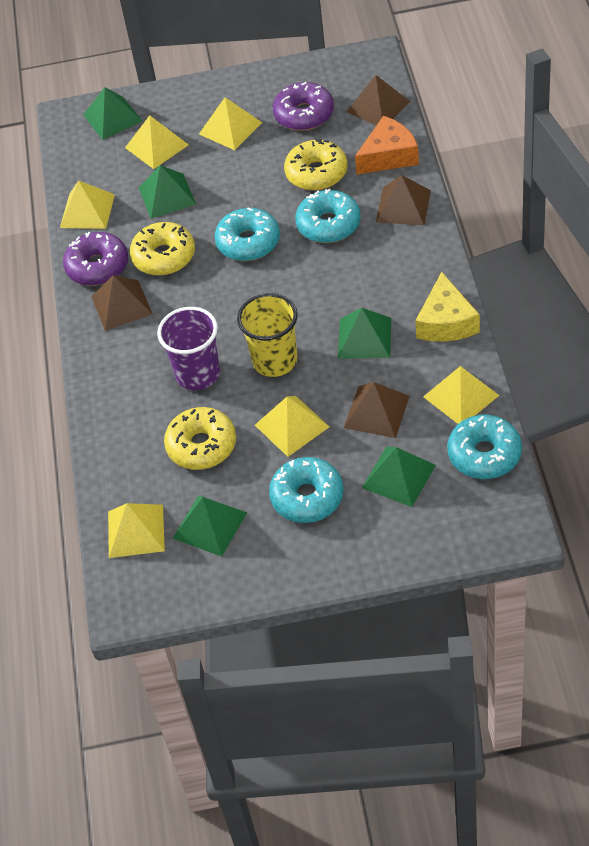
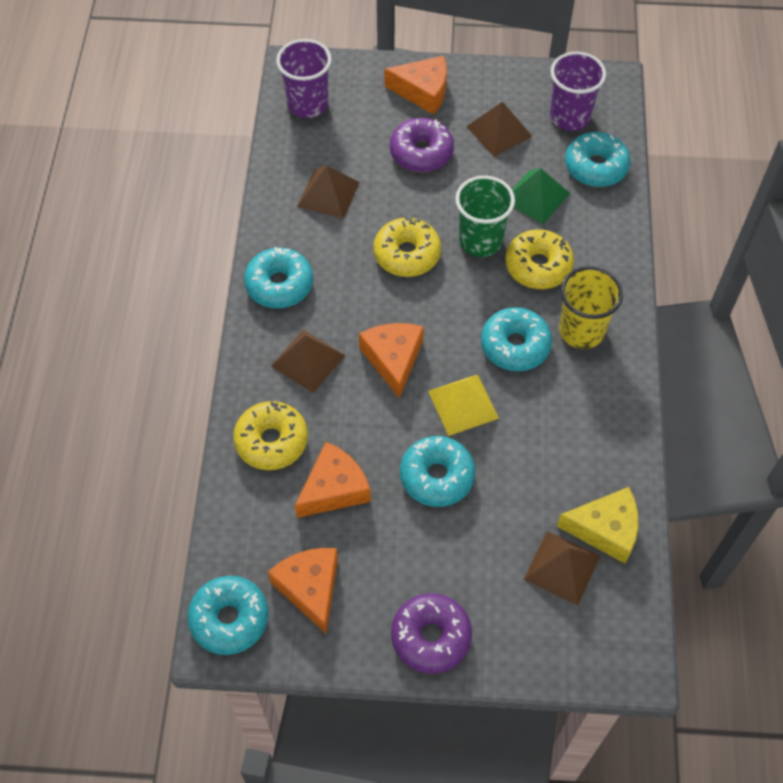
green cup: none = 0 -> [455,176,515,257] = 1
green pyramid: [83,87,142,140] [139,165,196,219] [172,495,247,557] [338,308,391,359] [362,447,436,507] = 5 -> [512,168,570,224] = 1
orange cheese: [355,116,419,174] = 1 -> [268,548,338,634] [295,442,371,518] [359,323,424,399] [385,56,447,115] = 4
purple cup: [157,307,220,390] = 1 -> [276,39,332,118] [550,52,606,131] = 2
turquoise donut: [215,208,280,261] [269,457,344,523] [295,189,361,243] [447,415,522,479] = 4 -> [187,576,269,655] [244,247,313,308] [400,436,475,507] [481,307,552,371] [565,132,631,187] = 5
yellow pyramid: [60,181,115,229] [108,503,165,558] [125,115,189,169] [199,97,262,150] [255,396,329,457] [423,366,500,424] = 6 -> [428,374,499,436] = 1

